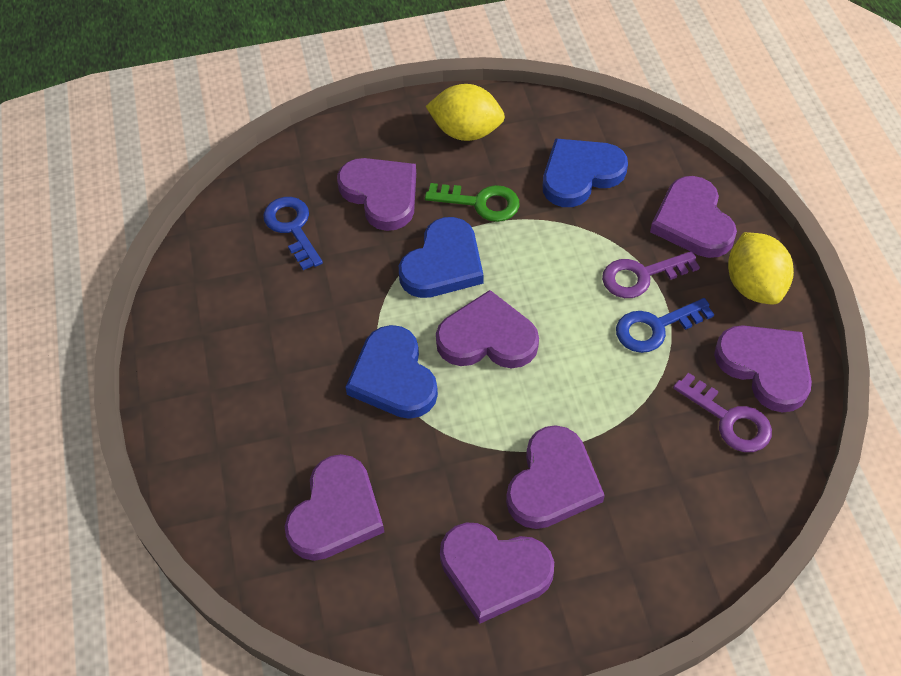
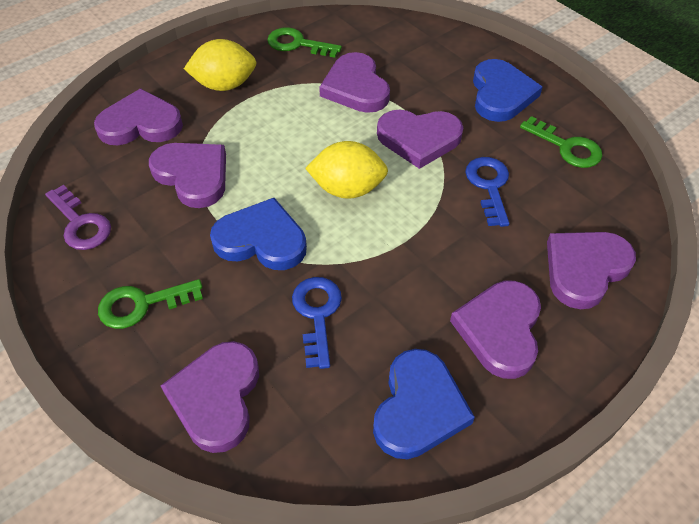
green key: [425,183,520,222] = 1 -> [98,279,203,329] [267,27,342,58] [520,116,603,168] = 3
purple key: [602,251,700,298] [673,373,772,452] = 2 -> [45,185,111,250] = 1

